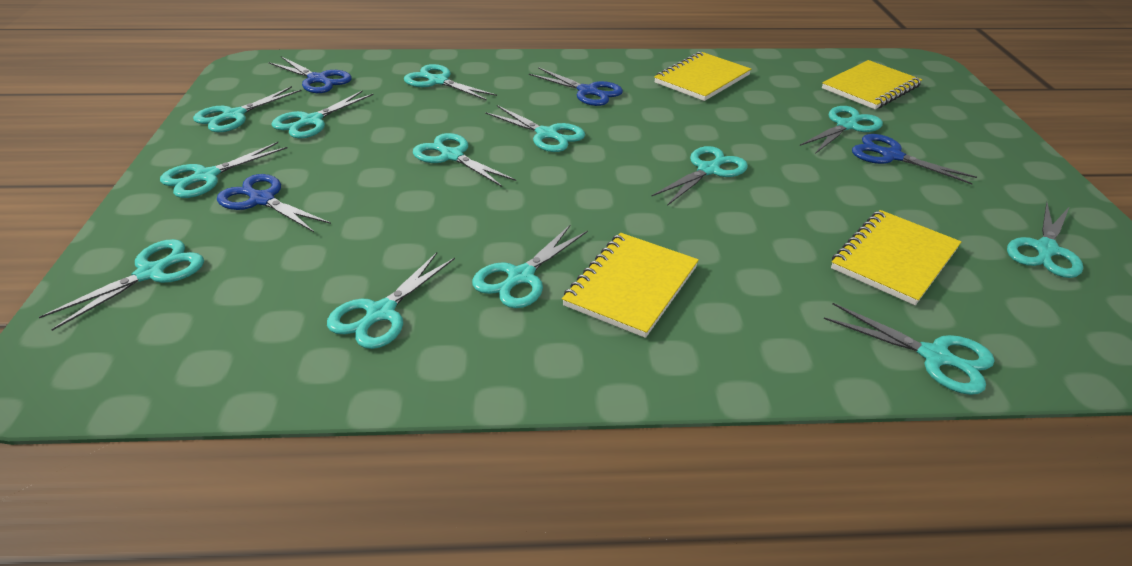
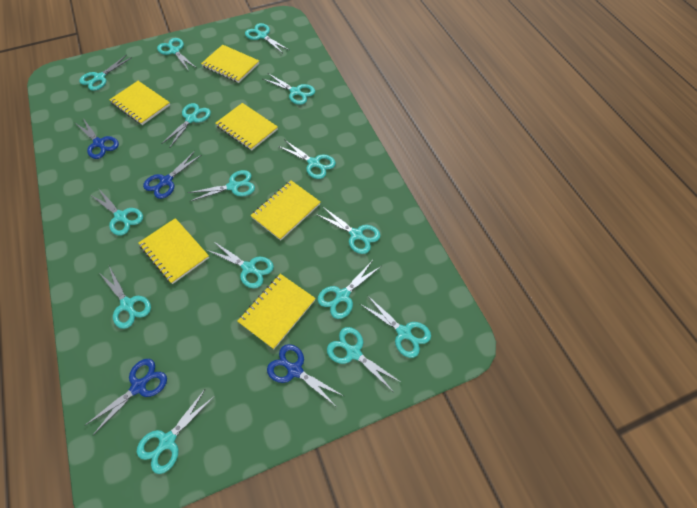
turquoise scissors: [39,239,204,331] [160,142,287,198] [193,86,302,132] [271,90,374,138] [327,252,455,349] [404,64,497,101] [413,133,516,187] [472,225,588,308] [485,105,585,152] [651,146,748,206] [800,106,883,154] [824,303,995,395] [1007,202,1083,278] = 13 -> [79,55,132,91] [91,189,143,235] [100,266,151,329] [137,388,215,474] [157,38,196,71] [161,103,211,147] [188,170,255,202] [207,241,274,288] [245,23,289,53] [263,73,315,105] [278,140,336,179] [316,207,381,254] [317,260,381,319] [327,327,402,391] [360,295,431,358] = 15
yellow notebook: [562,233,699,338] [654,52,751,101] [822,60,922,109] [831,210,961,305] = 4 -> [109,81,170,125] [139,218,209,284] [201,45,259,83] [215,103,278,151] [237,274,316,349] [250,180,320,241] = 6

